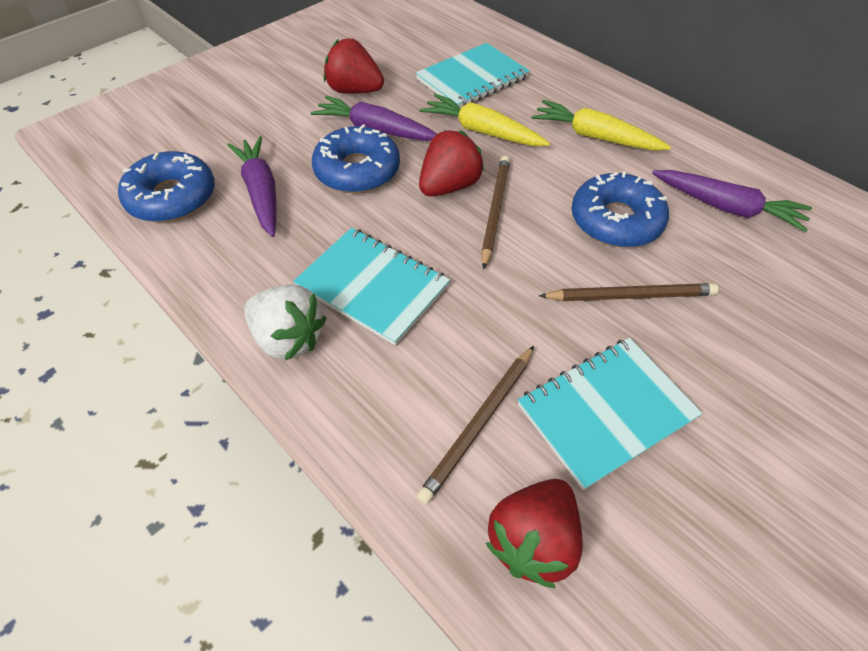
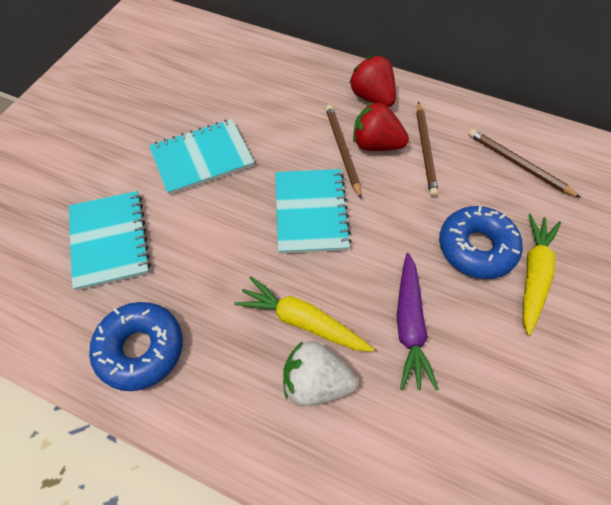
blue donut: [118,151,215,222] [312,124,400,193] [571,171,669,247] = 3 -> [89,302,183,391] [439,206,523,279] = 2
purple carrot: [227,136,276,237] [311,96,437,141] [652,170,812,233] = 3 -> [397,253,439,391] = 1
red strawberry: [324,38,384,94] [419,130,484,197] [486,479,583,588] = 3 -> [349,56,396,107] [353,102,409,151] = 2

